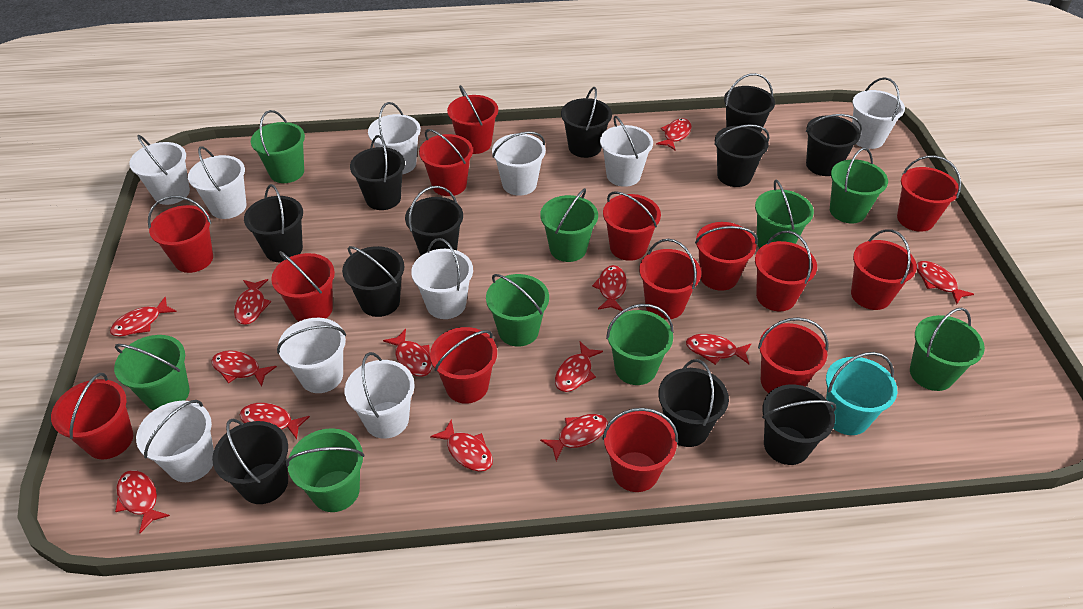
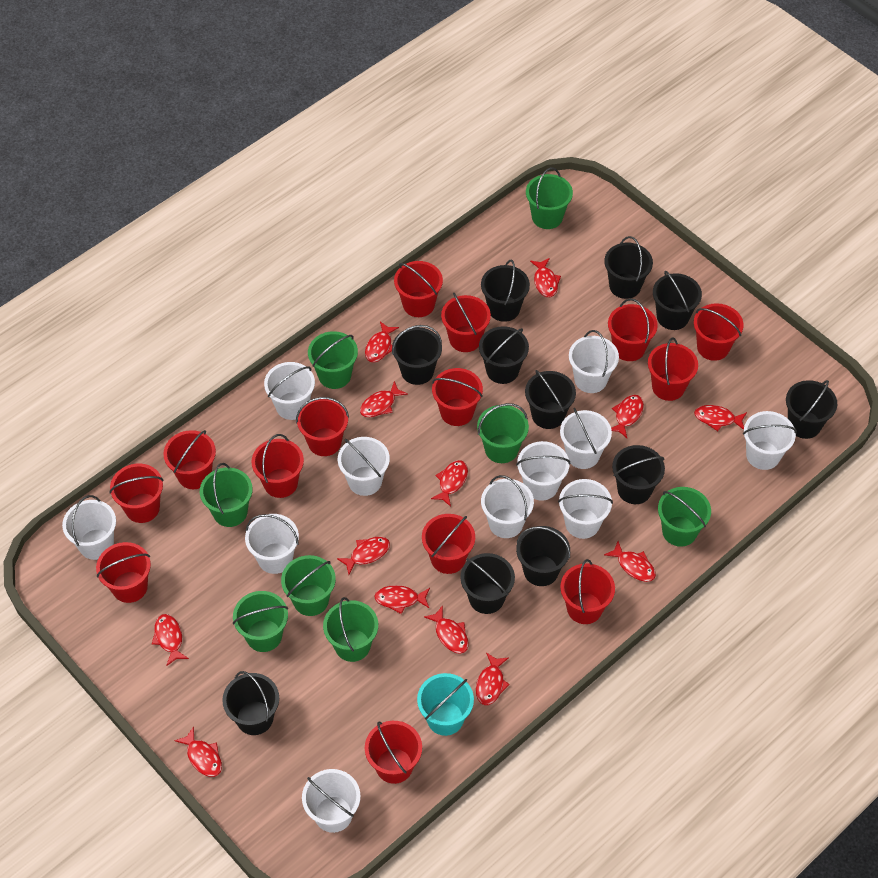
green bucket: [114,335,190,410] [251,110,305,183] [286,428,365,512] [486,274,549,347] [540,188,598,262] [606,304,674,385] [755,180,814,248] [830,148,888,223] [910,308,985,391] = 9 -> [200,463,253,527] [233,591,288,652] [281,555,336,616] [308,331,358,389] [323,597,378,662] [477,403,529,463] [526,167,573,229] [658,487,711,547] = 8
white bucket: [129,135,190,205] [136,400,214,482] [188,146,246,219] [277,318,346,393] [344,352,415,439] [368,102,421,174] [411,238,473,319] [492,132,546,196] [600,116,653,187] [852,77,905,149] = 10 -> [62,495,116,560] [245,514,299,574] [264,362,315,420] [302,769,361,833] [338,437,390,496] [481,475,534,538] [516,441,570,501] [558,479,613,539] [560,408,612,469] [569,330,619,393] [743,411,797,470] = 11

